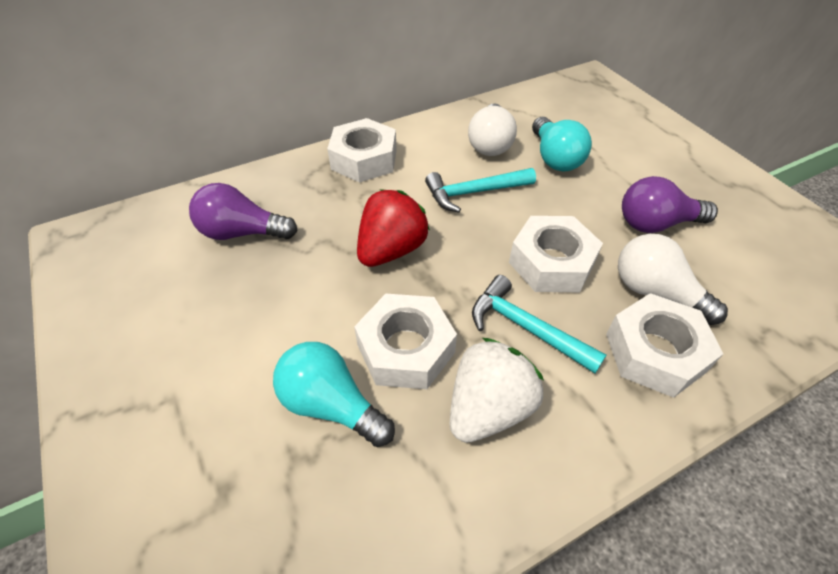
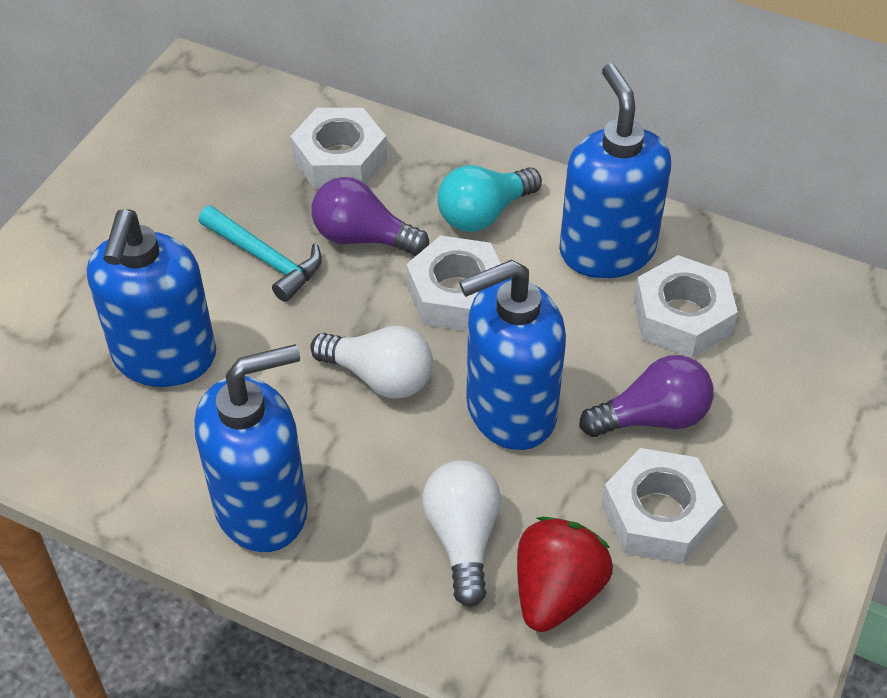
blue soap dispenser: none = 0 -> [87,209,216,387] [194,344,308,552] [459,260,566,450] [559,63,671,278] = 4
turquoise hammer: [425,168,536,213] [472,275,606,373] = 2 -> [199,206,322,302] = 1
turquoise light bulb: [273,342,395,447] [532,117,592,171] = 2 -> [437,165,542,232] = 1
white strawberry: [450,338,544,443] = 1 -> none = 0

